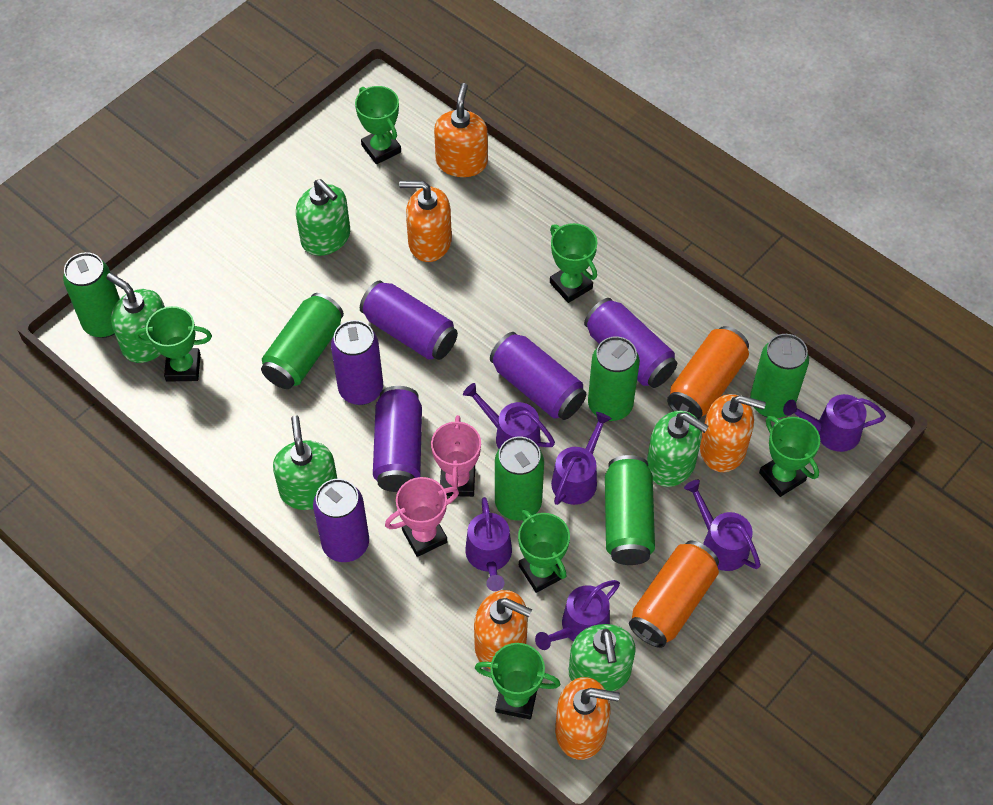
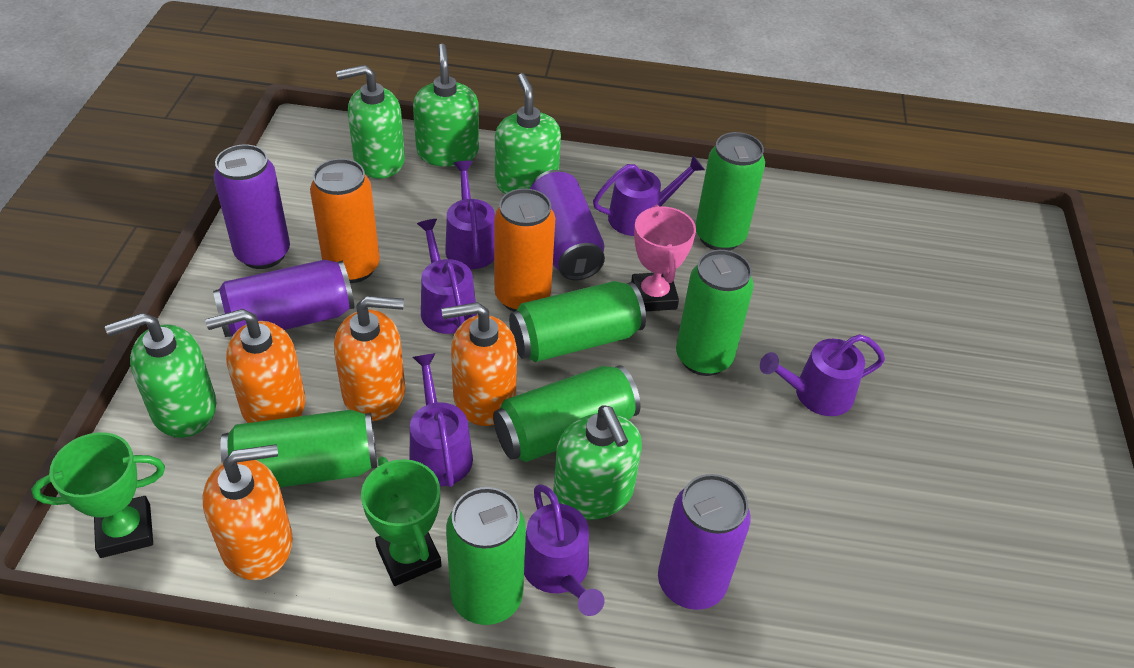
green trophy: [134,306,212,382] [355,86,401,164] [475,643,560,719] [518,510,570,593] [550,223,598,303] [759,416,820,497] = 6 -> [32,432,165,558] [361,456,441,586] = 2
orange soap dispenser: [399,181,452,262] [434,83,488,177] [474,590,532,669] [555,677,620,760] [700,394,766,472] = 5 -> [203,444,293,580] [205,309,305,423] [334,296,405,421] [442,302,517,426] = 4
pink trophy: [385,477,459,557] [431,415,481,497] = 2 -> [631,205,696,311] = 1
purple can: [313,479,369,562] [331,320,383,405] [360,280,458,360] [373,386,422,492] [490,332,586,420] [584,298,677,388] = 6 -> [213,260,354,337] [214,144,290,269] [530,170,605,280] [658,474,750,610] = 4

